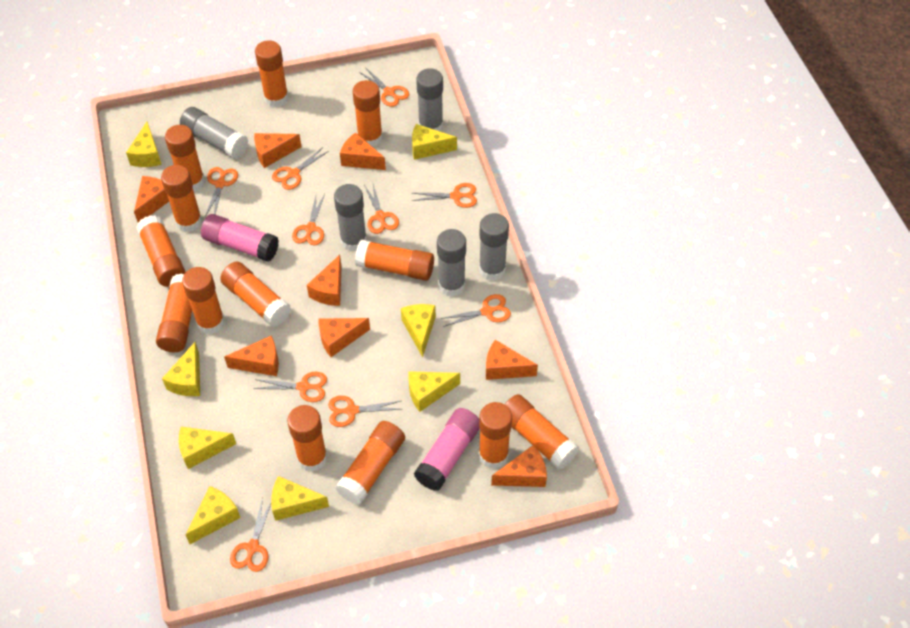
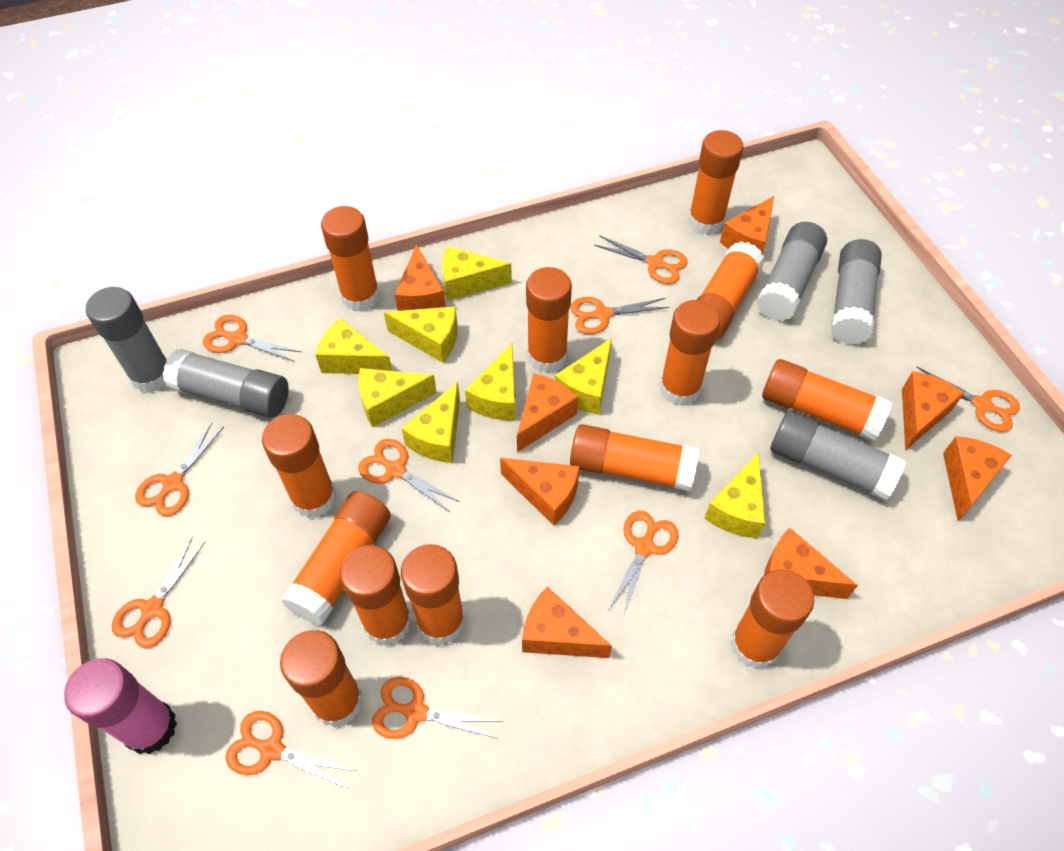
pink glue stick: [201,214,279,262] [414,408,480,491] = 2 -> [64,658,177,754] = 1

